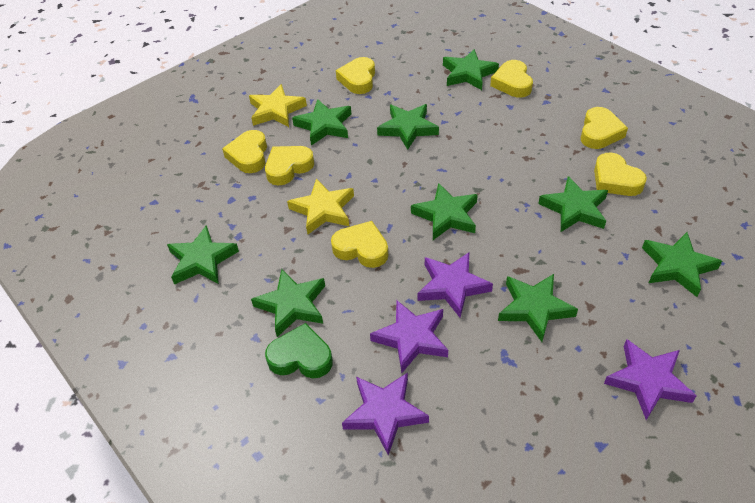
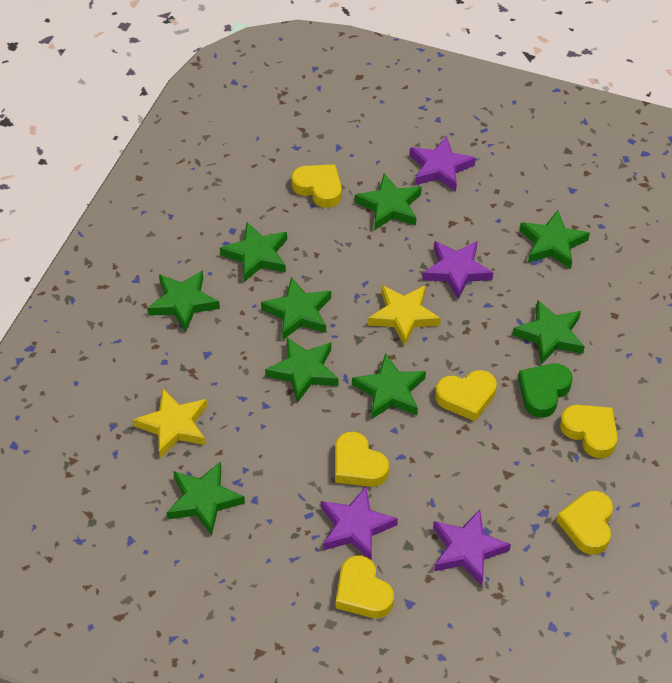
yellow heart: [222,130,267,173] [265,146,314,185] [331,221,388,268] [336,57,375,94] [490,60,533,98] [581,107,628,149] [594,153,647,196] = 7 -> [291,164,342,208] [335,431,389,487] [336,555,394,618] [435,370,497,421] [557,491,613,555] [560,405,618,458] = 6

